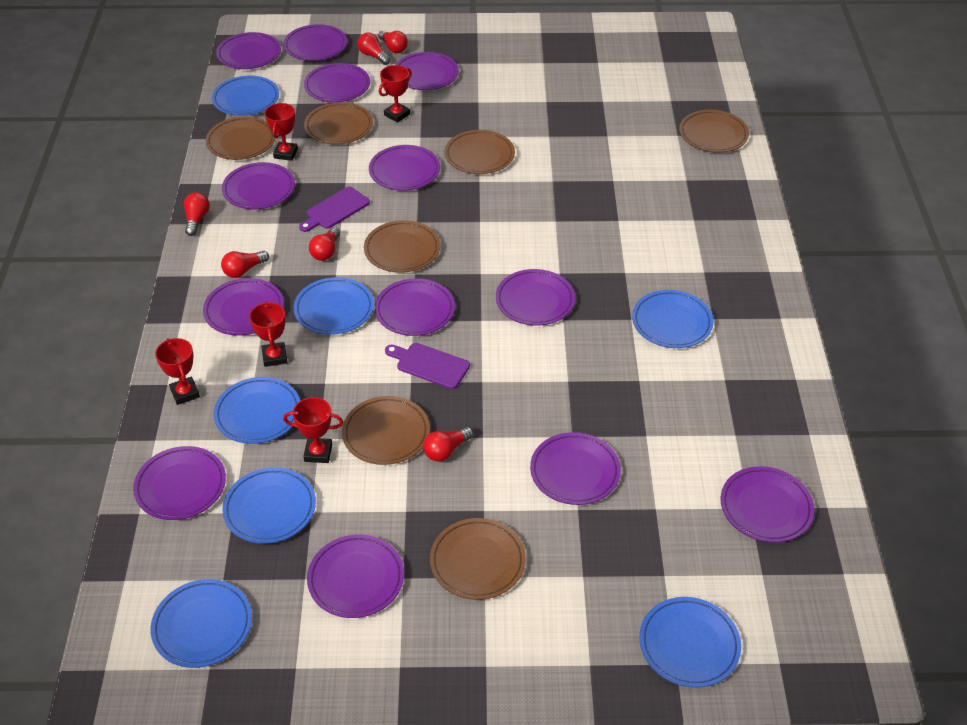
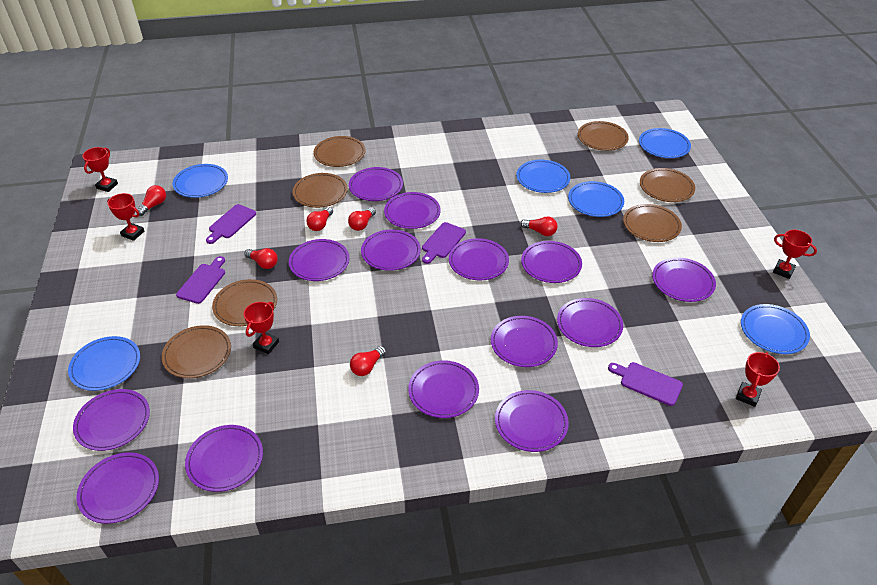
blue plate: [151,579,252,668] [212,76,279,116] [214,377,300,444] [222,467,316,544] [293,277,374,335] [632,290,714,348] [639,597,741,688] = 7 -> [68,336,140,391] [173,164,228,198] [516,159,570,193] [568,181,624,217] [639,128,691,158] [741,304,810,354] = 6
purple cutting board: [299,187,370,232] [385,343,470,389] = 2 -> [176,256,225,304] [206,204,256,244] [422,222,466,264] [608,362,683,406] = 4
purple plate: [133,446,226,520] [203,278,284,336] [216,32,281,69] [222,162,295,209] [283,24,347,61] [304,63,370,102] [307,534,404,618] [369,145,440,191] [375,278,455,336] [395,52,459,90] [496,269,575,326] [530,432,621,505] [721,466,814,543] = 13 -> [73,389,150,451] [77,452,159,524] [185,425,263,492] [289,239,350,281] [349,167,403,201] [361,229,421,271] [384,192,441,229] [408,360,479,418] [449,238,509,281] [491,316,558,367] [495,390,569,452] [521,241,582,283] [557,298,623,347] [652,258,716,302] = 14

